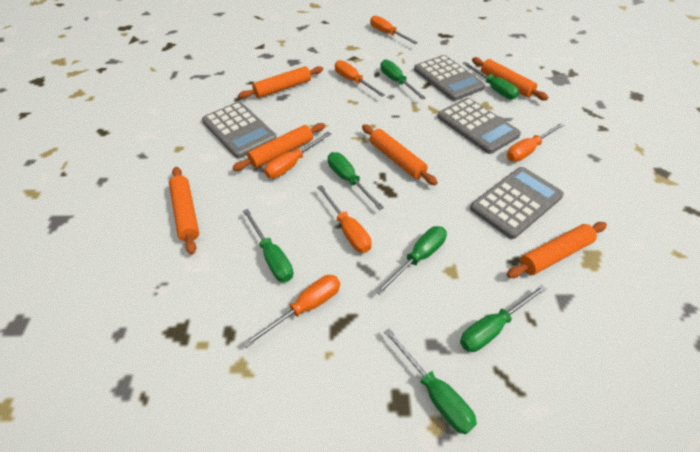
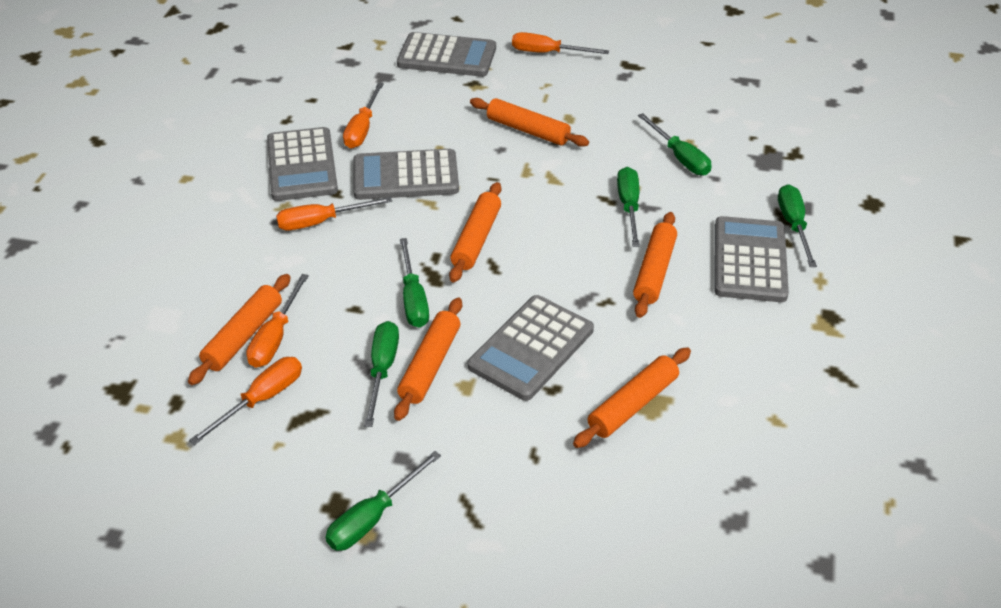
green screwdriver: [243,209,293,282] [328,152,384,210] [375,226,447,295] [380,60,426,100] [384,328,477,435] [460,285,547,352] [462,62,519,100] = 7 -> [326,451,441,551] [364,321,399,427] [400,238,429,328] [617,167,640,247] [638,113,712,176] [778,184,817,267] = 6
grey calculator: [202,102,277,158] [414,55,485,101] [437,98,521,154] [470,167,564,239] = 4 -> [267,127,338,201] [353,149,459,200] [397,32,496,77] [468,295,594,401] [714,216,789,302] = 5
orange screwdriver: [243,275,340,348] [264,132,331,178] [317,185,372,253] [335,60,385,97] [370,15,418,44] [507,123,565,162] = 6 -> [189,357,302,445] [246,274,309,368] [276,197,392,230] [343,83,384,148] [512,32,609,54] = 5

